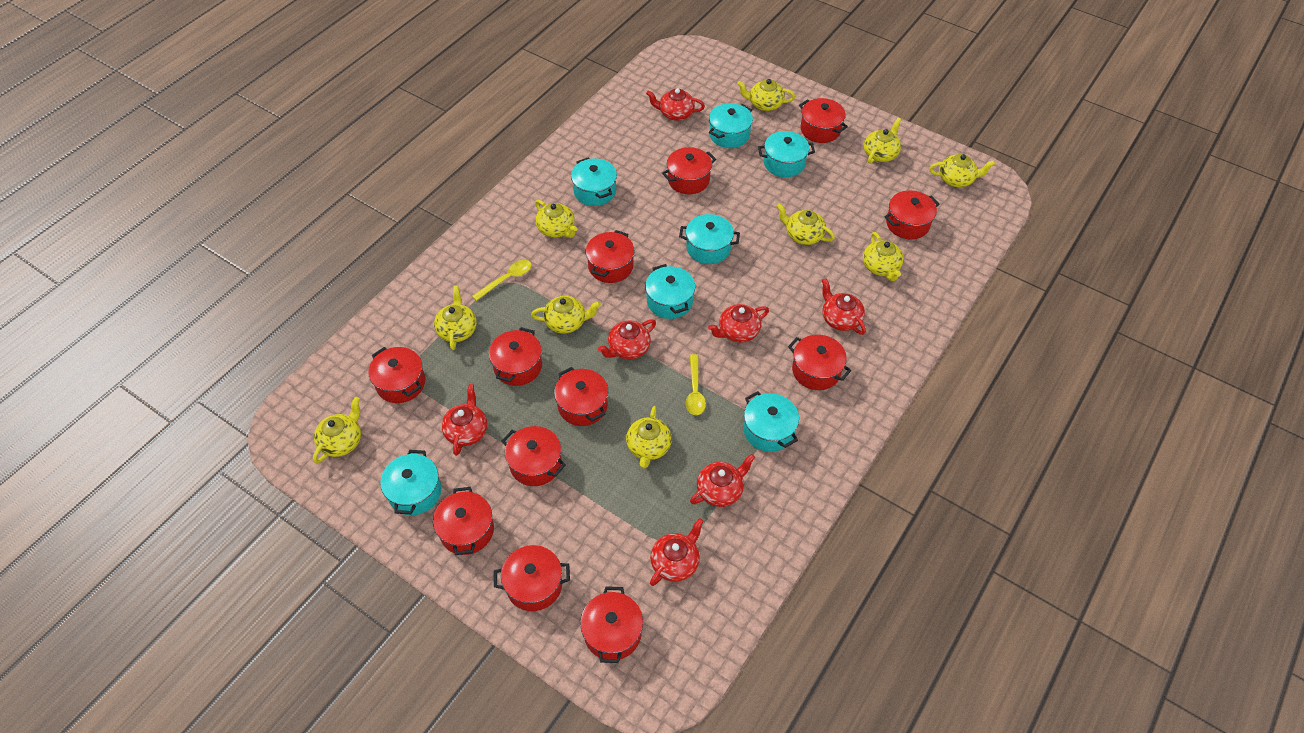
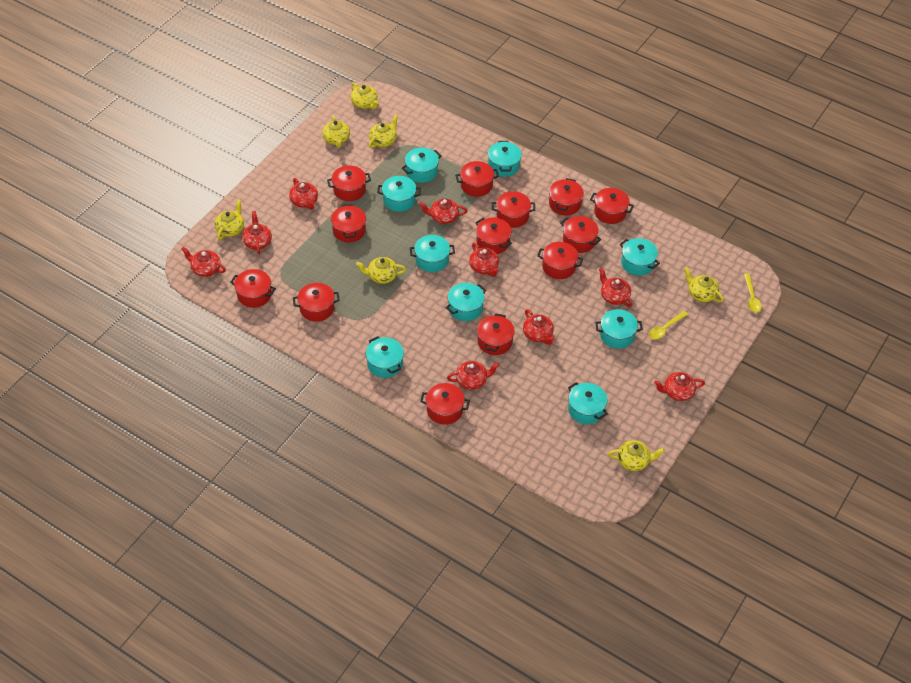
red pot: [368,347,425,403] [433,487,494,555] [489,327,542,386] [494,545,570,611] [502,426,566,486] [554,367,608,426] [580,586,643,663] [586,230,634,283] [662,147,716,194] [788,335,851,390] [799,98,848,143] [885,190,939,239] = 12 -> [230,269,276,308] [293,283,340,322] [327,165,371,201] [331,204,366,242] [420,383,470,425] [455,161,499,197] [475,218,512,254] [477,313,515,355] [492,191,535,228] [537,242,583,279] [549,178,584,215] [560,216,601,253] [590,188,634,224] = 13
red teapot: [441,384,487,456] [598,319,656,359] [646,88,705,121] [650,518,704,586] [690,454,755,507] [708,304,769,343] [822,278,866,335] = 7 -> [181,247,226,277] [242,211,272,254] [289,178,318,210] [419,198,468,224] [447,361,499,390] [469,243,499,277] [523,309,555,345] [599,268,632,307] [654,372,705,401] = 9
turquoise pot: [380,450,441,515] [571,158,617,206] [645,264,695,319] [679,214,740,264] [709,103,753,148] [744,391,799,452] [758,131,815,177] = 7 -> [366,336,404,378] [377,176,421,212] [402,148,442,183] [410,235,455,272] [445,283,486,321] [488,141,522,177] [568,382,608,424] [595,309,643,349] [620,238,660,276] = 9
yellow teapot: [313,397,361,463] [434,286,477,350] [531,296,601,334] [535,200,577,238] [626,406,672,469] [737,79,795,111] [776,203,835,245] [863,232,904,281] [864,118,901,164] [929,154,995,187] = 10 -> [215,199,244,240] [322,115,350,148] [351,82,379,109] [356,257,406,284] [369,114,398,148] [608,440,665,471] [684,267,724,302] = 7

